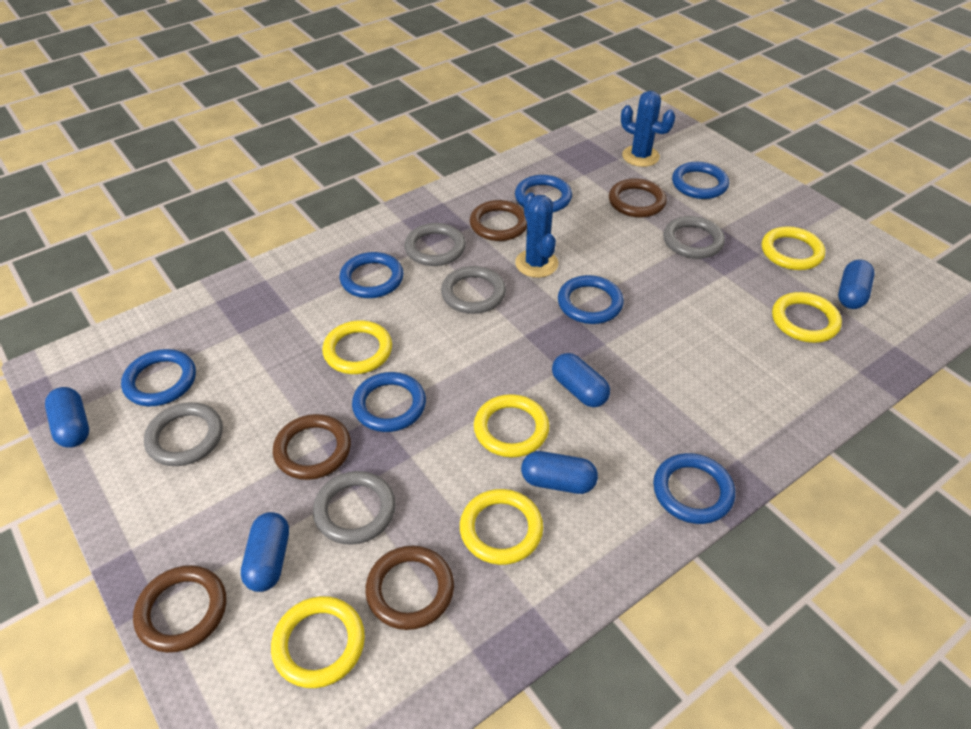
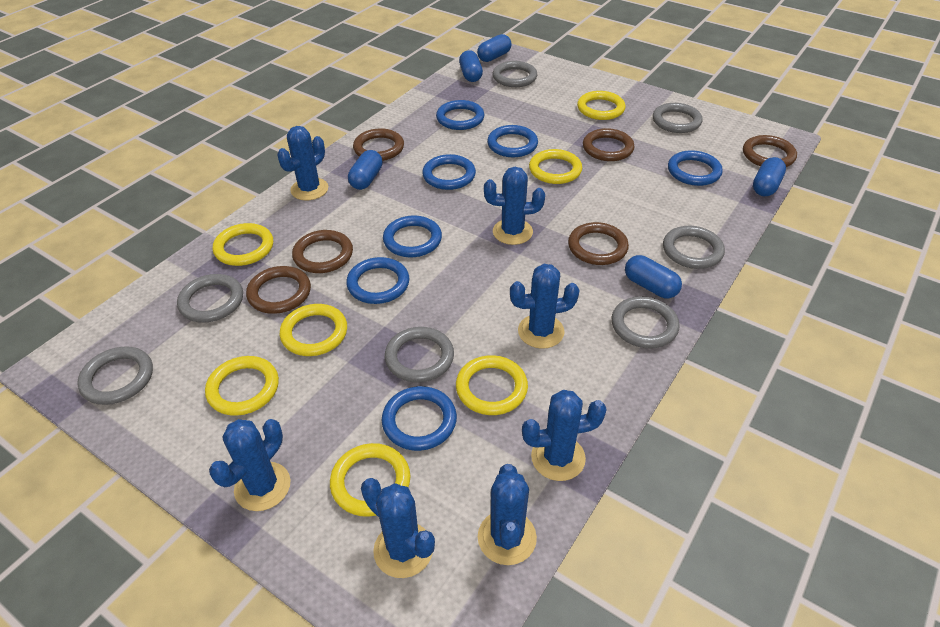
blue cactus: [515,192,558,278] [621,91,675,167] = 2 -> [209,419,291,511] [277,126,328,200] [361,478,435,578] [478,464,537,565] [484,167,545,245] [510,264,580,349] [522,390,607,481] = 7
brown ring: [133,565,226,653] [273,414,351,480] [365,546,454,630] [470,200,527,241] [609,178,667,218] = 5 -> [246,266,311,314] [292,230,353,273] [353,128,404,161] [568,222,629,265] [583,128,634,161] [743,135,797,167] = 6
grey ring: [144,402,223,466] [313,471,396,545] [404,223,466,266] [441,266,506,314] [663,216,725,259] = 5 -> [77,346,153,405] [177,274,243,323] [385,327,454,383] [493,61,537,87] [611,296,680,348] [653,103,703,133] [663,226,725,269] = 7
yellow ring: [271,596,365,688] [322,321,392,374] [460,489,543,565] [474,394,549,457] [762,226,825,270] [772,292,842,343] = 6 -> [205,356,279,416] [213,223,273,266] [280,304,347,356] [330,443,411,517] [456,355,528,415] [529,149,582,184] [577,91,626,120] = 7

